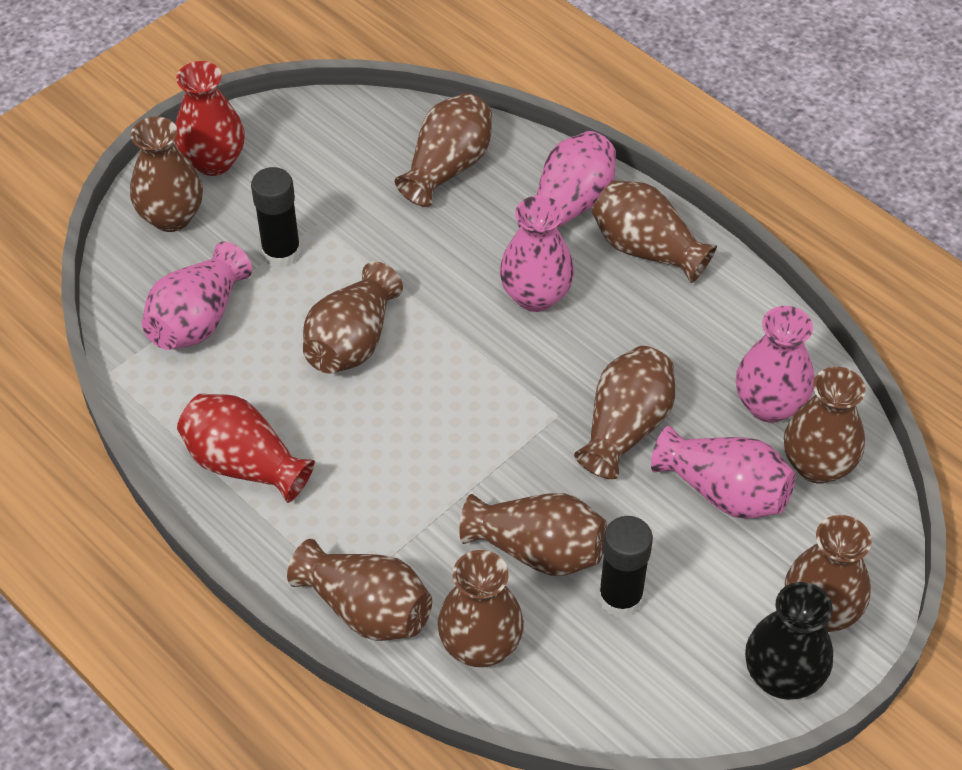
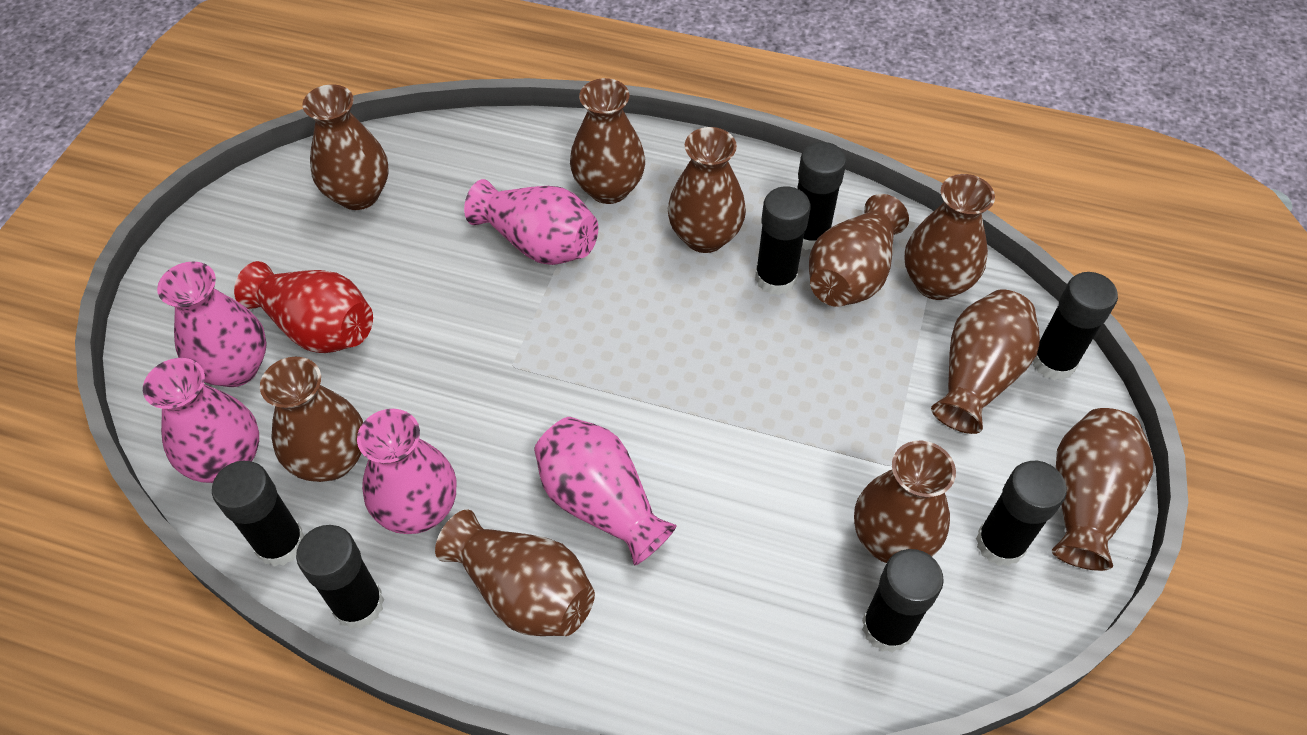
black glue stick: [251,167,301,268] [599,516,653,617] = 2 -> [212,461,305,567] [296,525,384,629] [755,186,811,295] [797,142,846,250] [862,549,944,653] [976,461,1067,566] [1033,272,1118,380] = 7
black vase: [745,582,833,700] = 1 -> none = 0
red vase: [174,61,245,176] [177,394,315,503] = 2 -> [234,261,373,353] = 1

